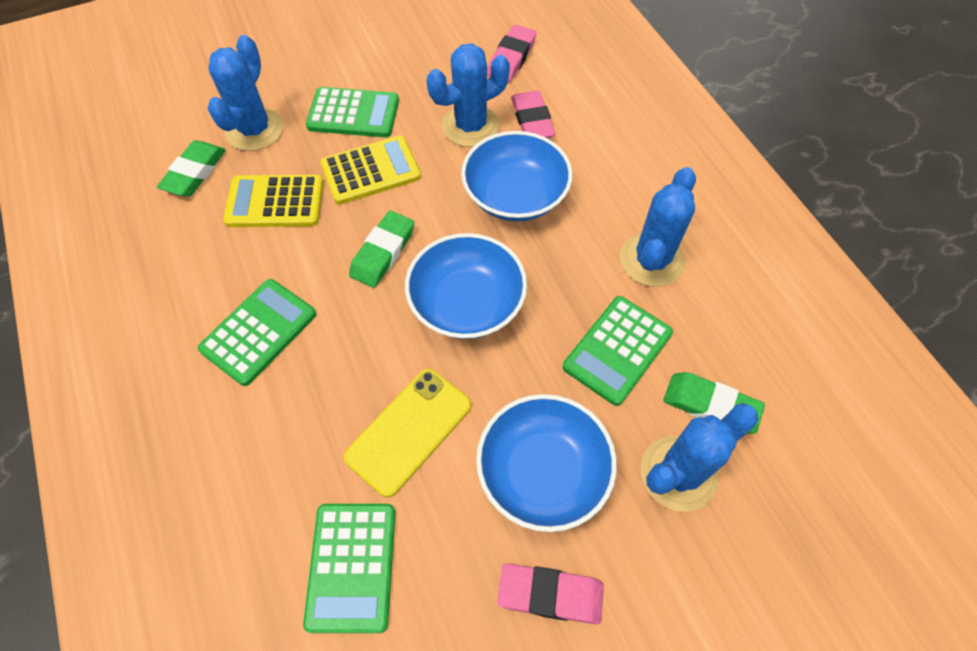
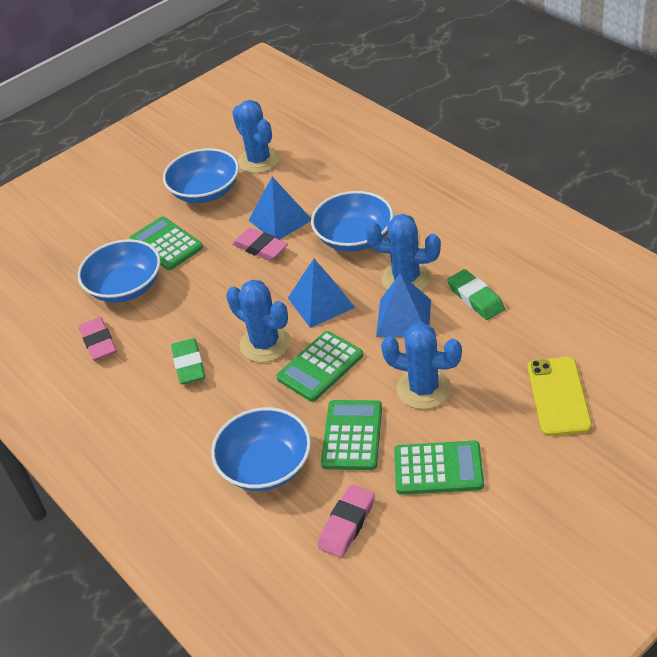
blue bowl: [405,233,527,339] [461,131,572,221] [476,394,617,532] = 3 -> [78,239,161,303] [163,148,239,203] [211,407,311,491] [311,191,394,252] = 4
blue pyramid: none = 0 -> [248,177,311,240] [288,259,355,328] [376,273,431,337] = 3
green eraser: [157,141,226,196] [349,211,414,288] [663,372,765,434] = 3 -> [171,338,205,384] [447,269,505,320] = 2
yellow calculator: [223,175,324,227] [320,135,421,205] = 2 -> none = 0

